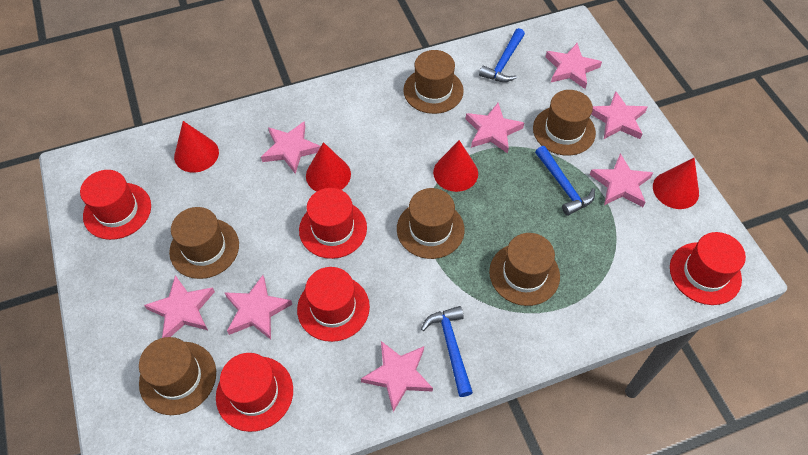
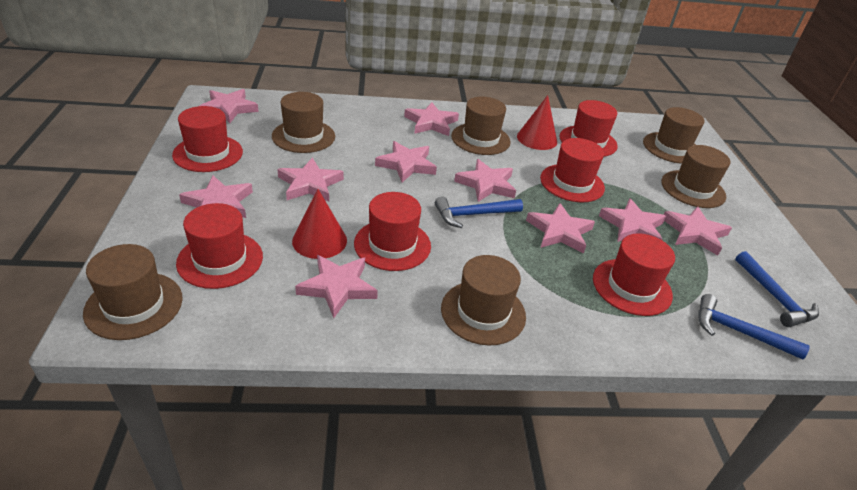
pink star: [144,275,215,338] [224,275,292,340] [261,122,321,174] [361,341,433,412] [466,103,524,154] [546,43,602,89] [589,153,653,207] [591,91,648,139] = 8 -> [179,176,253,218] [200,89,259,123] [277,157,344,202] [295,255,378,318] [375,141,437,182] [404,102,459,136] [454,159,516,202] [526,203,595,253] [599,198,666,242] [664,206,732,256] = 10
red cone: [174,121,219,173] [306,142,351,192] [433,140,478,192] [653,158,699,209] = 4 -> [292,189,347,259] [517,95,557,150] = 2
red hat: [80,170,151,240] [216,353,293,432] [297,267,370,342] [299,188,367,259] [670,232,746,305] = 5 -> [172,106,243,172] [176,203,263,289] [354,192,431,271] [540,138,605,202] [559,100,618,157] [593,233,675,316] = 6

